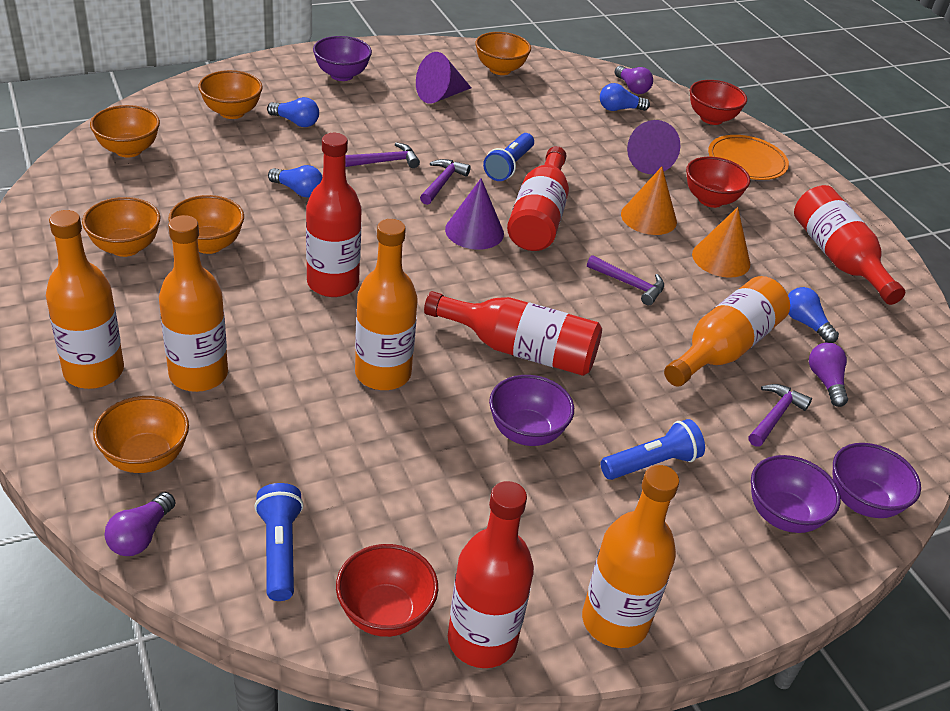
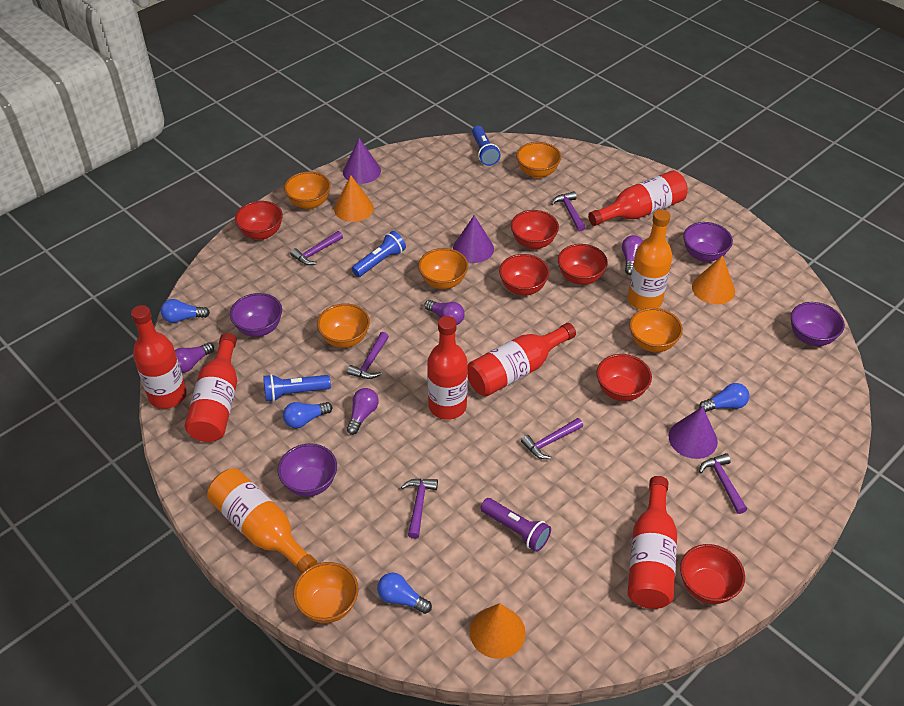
orange bottle: [46,210,124,389] [159,215,228,392] [355,219,418,390] [582,465,679,648] [664,276,790,387] = 5 -> [207,468,317,574] [628,209,672,310] = 2
orange cone: [621,167,677,235] [692,207,750,278] = 2 -> [334,175,374,222] [470,603,526,659] [692,255,735,304] = 3
orange plate: [708,135,789,180] = 1 -> none = 0
purple flashlight: none = 0 -> [481,498,551,552] = 1
purple hammer: [345,142,420,168] [420,159,471,205] [587,255,664,305] [748,384,812,447] = 4 -> [290,231,343,265] [347,332,389,379] [401,479,438,539] [521,418,583,459] [551,191,585,231] [699,453,747,514] = 6
purple light bulb: [104,492,176,556] [615,66,653,94] [809,342,848,407] = 3 -> [175,343,214,373] [347,388,379,435] [424,300,465,325] [622,235,643,275] = 4
red bottle: [306,133,362,297] [424,291,602,376] [448,481,534,668] [507,146,569,251] [794,185,905,305] = 5 -> [131,305,187,409] [185,333,237,442] [427,316,468,420] [467,323,576,396] [588,170,688,226] [628,476,677,609] = 6
red bowl: [336,544,438,637] [686,157,751,208] [690,80,747,125] = 3 -> [235,201,283,240] [499,254,550,295] [511,210,559,249] [558,244,608,285] [597,354,652,401] [680,544,745,604] = 6

